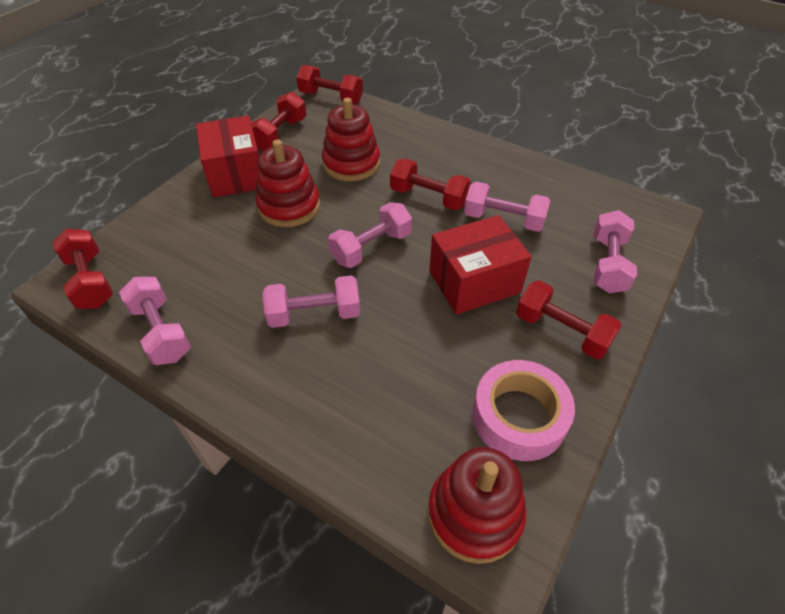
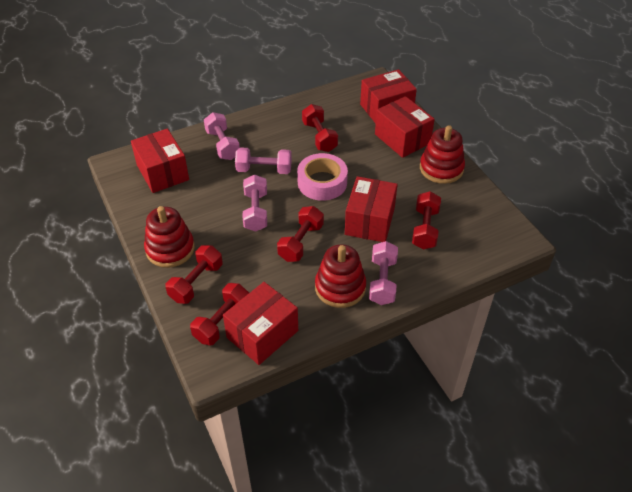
pink dumbbell: [119,277,191,365] [263,275,360,328] [328,202,412,268] [464,182,550,232] [593,210,637,293] = 5 -> [204,112,240,160] [235,147,292,174] [243,174,267,232] [369,241,398,305] = 4
red box: [196,115,259,198] [429,215,532,315] = 2 -> [131,129,189,193] [223,282,298,365] [345,176,398,242] [360,69,417,124] [375,96,435,158] = 5

